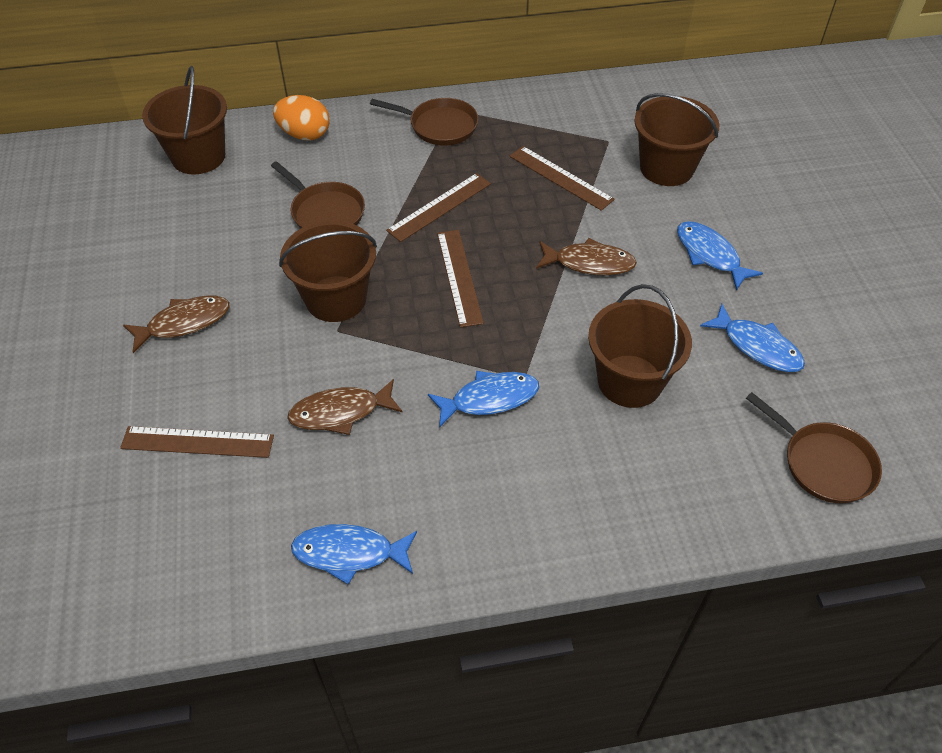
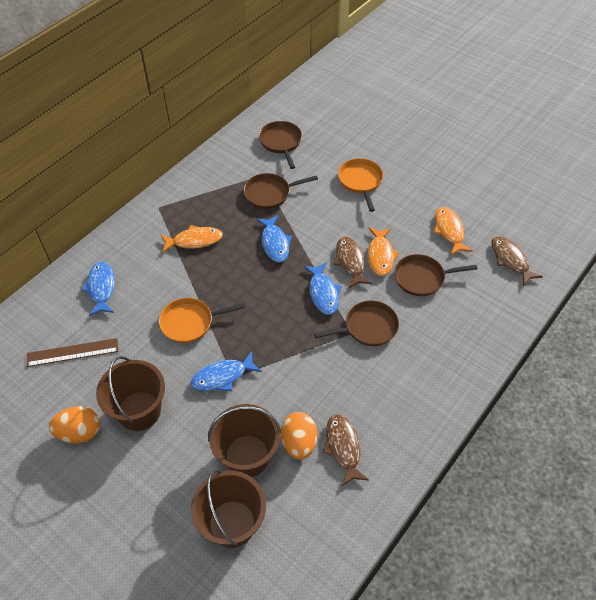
brown bucket: [142,66,227,174] [279,221,377,322] [588,284,692,408] [634,93,720,186] = 4 -> [96,356,165,431] [191,469,266,548] [208,404,281,477] = 3
brown pan: [271,161,365,228] [370,98,478,145] [746,392,882,503] = 3 -> [244,173,318,209] [259,121,302,169] [314,301,399,346] [394,254,478,296] = 4
brown ruler: [120,426,274,458] [386,173,491,242] [437,230,484,328] [510,146,615,211] = 4 -> [27,338,119,367] = 1
orange egg: [273,95,330,140] = 1 -> [49,406,100,443] [281,412,317,460] = 2
orange fish: none = 0 -> [161,225,223,253] [368,228,400,276] [434,207,472,256] = 3
orange pan: none = 0 -> [159,298,245,343] [338,158,383,212] = 2

